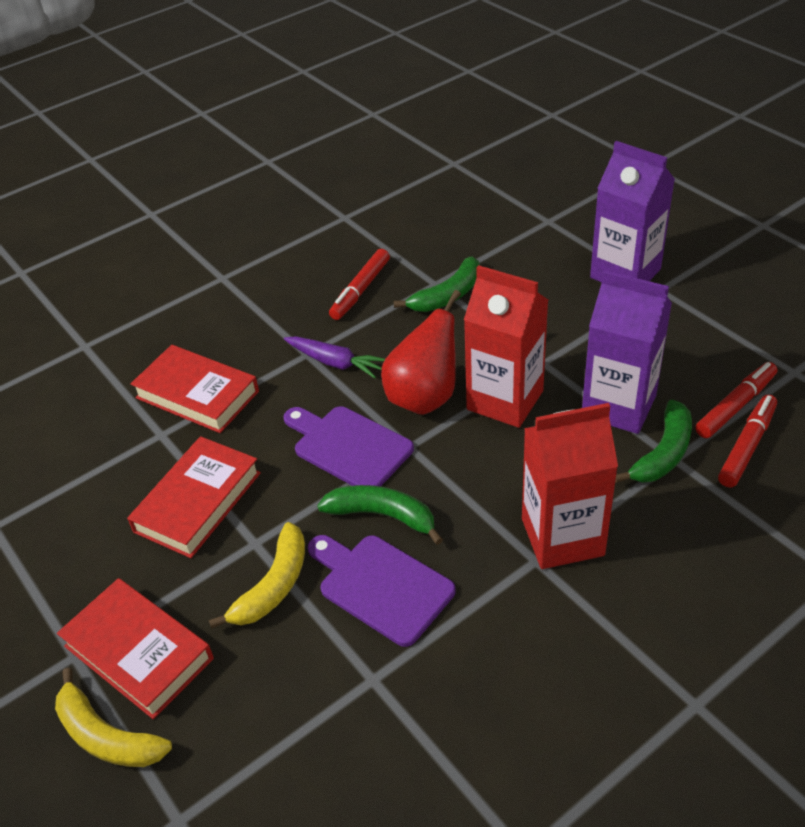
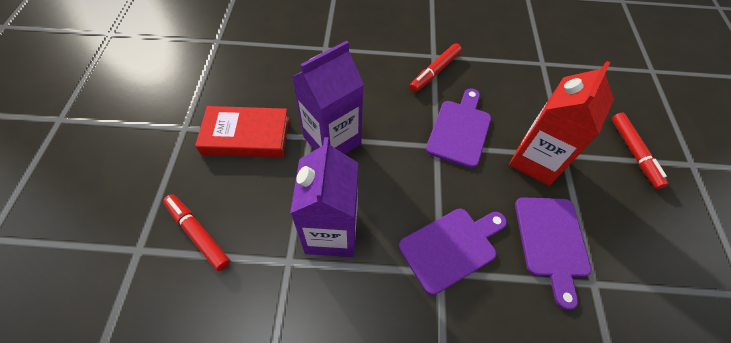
green banana: [317,485,443,545] [394,256,480,312] [615,400,692,483] = 3 -> none = 0
purple carrot: [284,336,385,378] = 1 -> none = 0
purple cutting board: [283,406,414,486] [308,535,456,647] = 2 -> [399,208,507,295] [426,88,491,168] [515,197,591,310] = 3
red book: [57,578,214,719] [127,436,261,558] [131,345,259,433] = 3 -> [195,106,289,157] = 1
red carton: [464,265,548,428] [522,403,618,569] = 2 -> [509,61,614,186] = 1
red pear: [381,290,461,415] = 1 -> none = 0
yellow banana: [55,668,172,767] [209,522,305,629] = 2 -> none = 0

